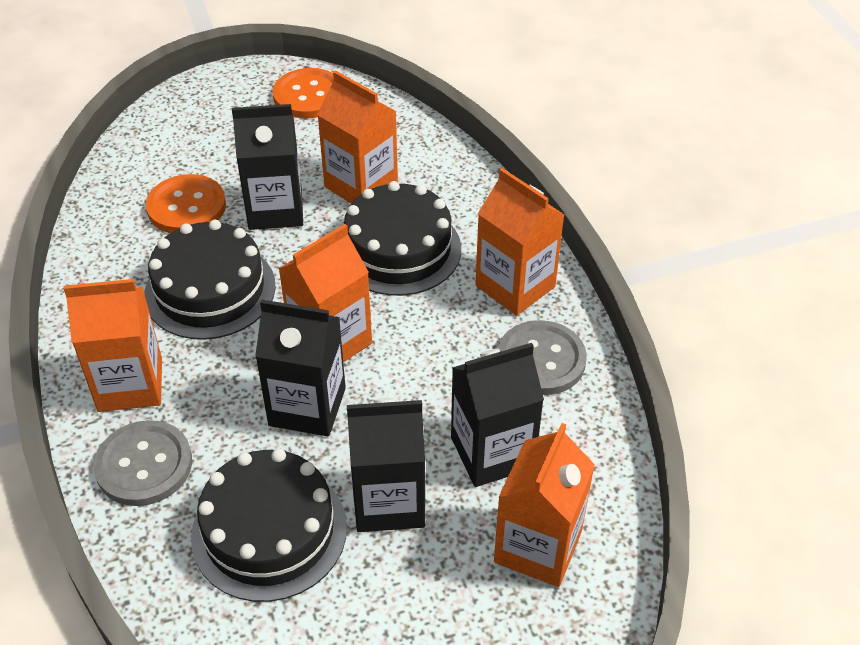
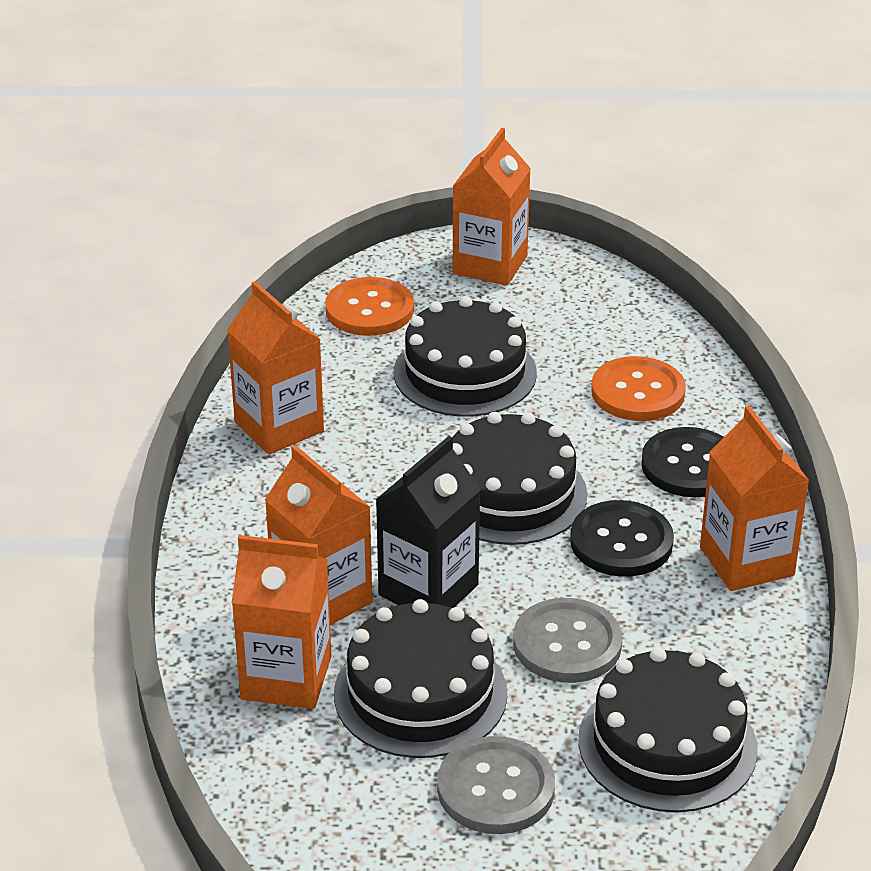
black button: none = 0 -> [570,500,674,577] [641,427,724,497] = 2
black cake: [144,220,276,340] [191,449,347,602] [344,181,461,296] = 3 -> [334,599,507,758] [394,296,537,417] [453,412,587,545] [578,647,758,813] = 4
black carton: [232,104,303,230] [255,300,346,437] [347,398,425,532] [451,343,544,487] = 4 -> [375,436,481,608] = 1

